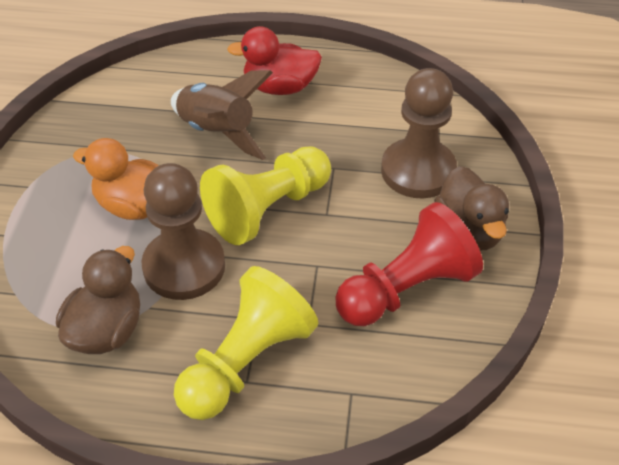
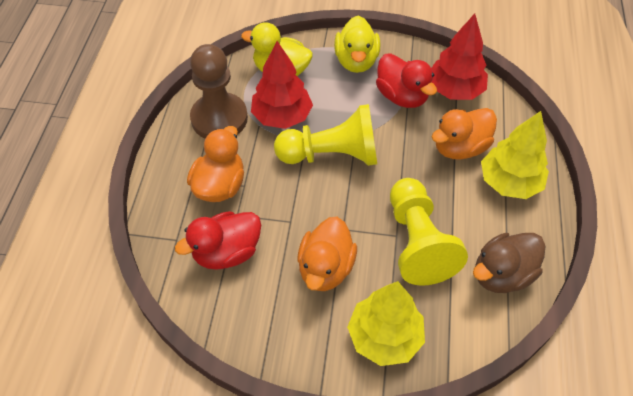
brown duck: [56,246,140,354] [434,166,509,250] = 2 -> [473,233,545,293] = 1
brown pawn: [141,163,225,300] [381,68,457,198] = 2 -> [190,44,248,139] = 1
brown rocket: [171,70,273,160] = 1 -> none = 0
orange duck: [73,138,159,220] = 1 -> [187,126,244,202] [297,217,357,291] [432,108,497,160] = 3
red duck: [227,26,322,95] = 1 -> [175,211,261,270] [376,53,437,108] = 2
red pawn: [335,202,483,326] = 1 -> none = 0
red tree: none = 0 -> [251,41,313,129] [431,13,488,100] = 2
yellow duck: none = 0 -> [241,22,313,76] [334,16,380,73] = 2
yellow tree: none = 0 -> [347,281,425,366] [481,111,549,199] = 2

